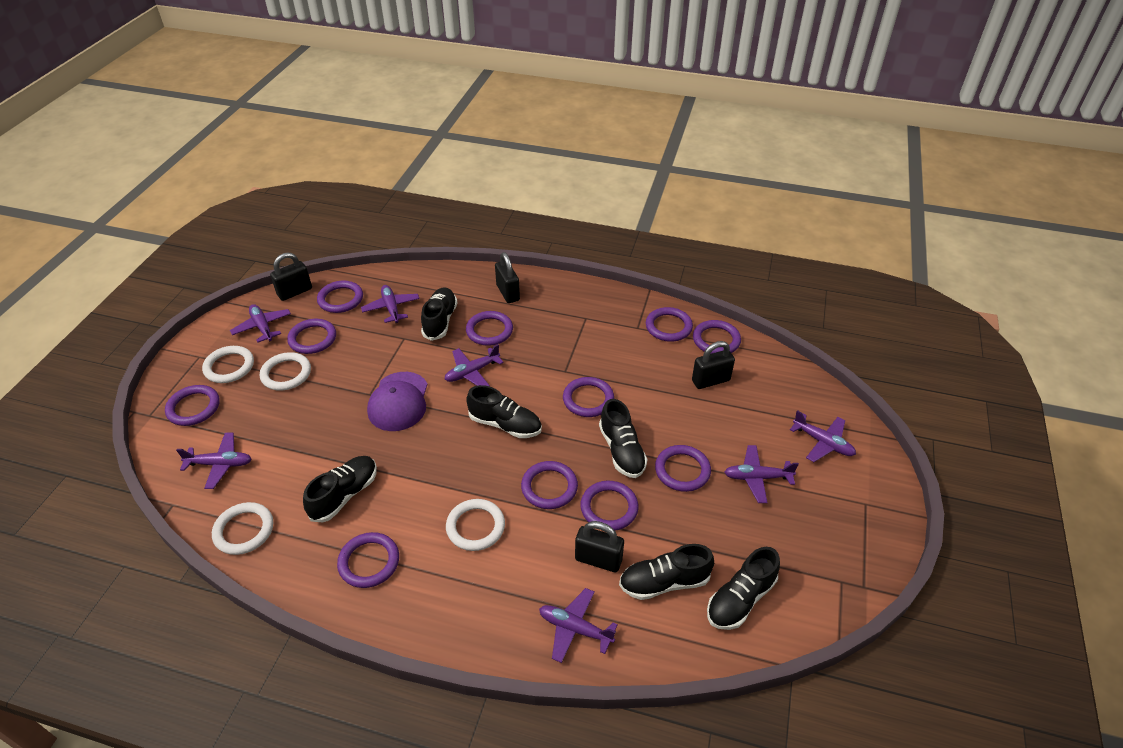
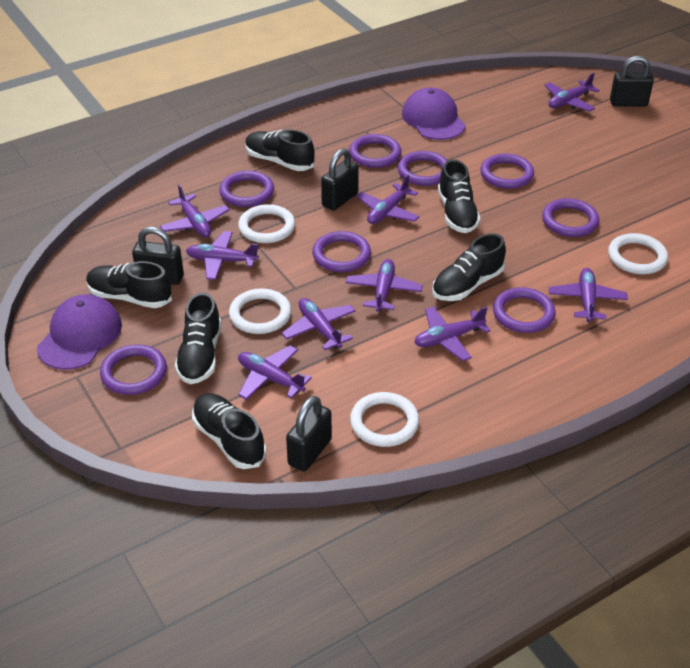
purple cap: [367,372,428,431] = 1 -> [37,294,122,370] [402,87,466,140] = 2
purple plane: [176,433,252,489] [230,304,291,343] [361,285,420,323] [445,344,504,386] [539,588,618,663] [725,445,799,503] [790,410,856,462] = 7 -> [160,184,230,237] [186,231,259,280] [238,346,312,400] [282,298,356,350] [345,259,423,312] [356,174,420,224] [414,306,491,361] [544,73,600,112] [549,268,628,322] = 9
purple ring: [165,385,220,426] [287,319,336,354] [317,281,363,313] [337,532,399,588] [466,311,513,346] [521,461,578,509] [563,377,614,417] [580,481,639,530] [646,307,693,342] [655,445,711,492] [693,320,741,354] = 11 -> [100,344,167,395] [219,171,274,207] [312,231,371,272] [349,134,401,168] [398,151,448,186] [480,154,534,189] [493,287,556,333] [542,198,599,237] = 8

